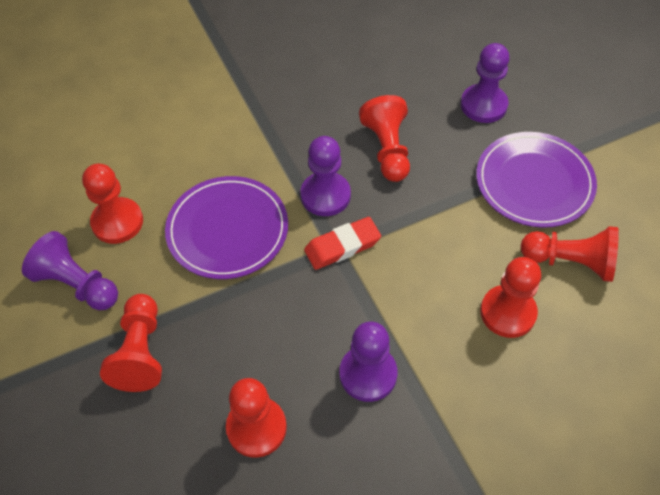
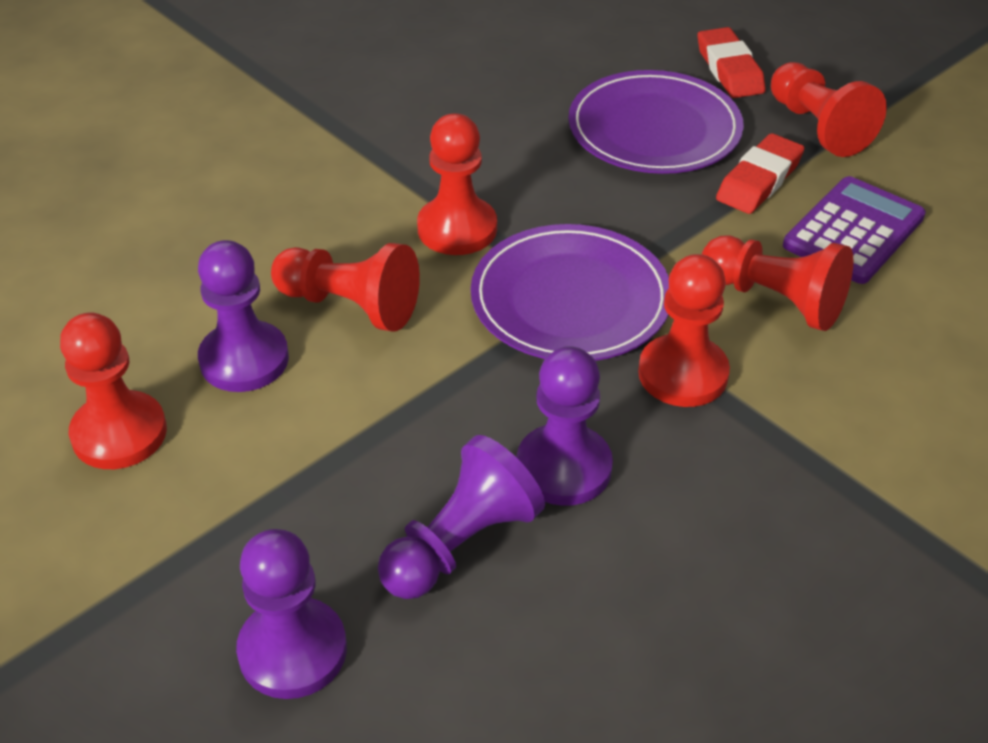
purple calculator: none = 0 -> [783,176,926,284] = 1
red eraser: [304,217,381,270] = 1 -> [697,27,766,98] [716,133,804,214] = 2

